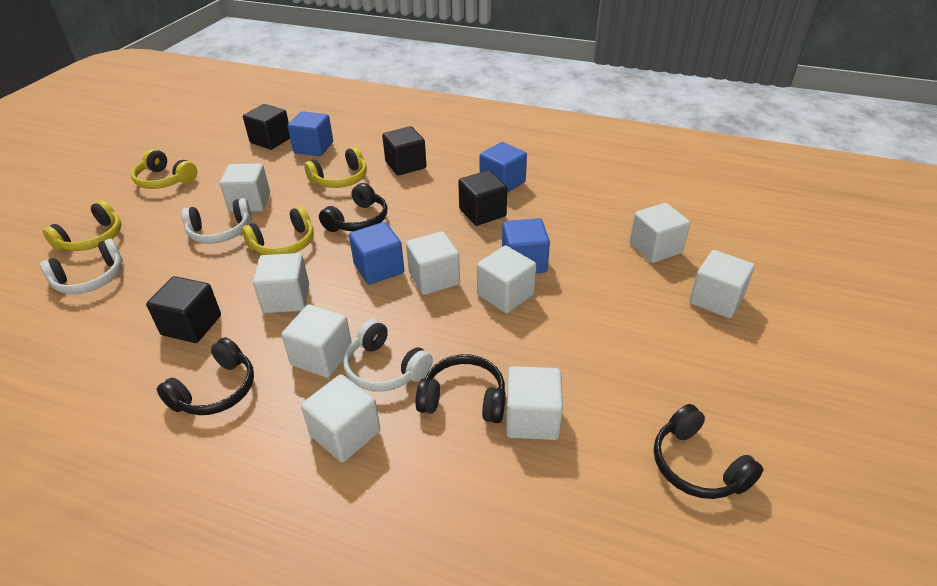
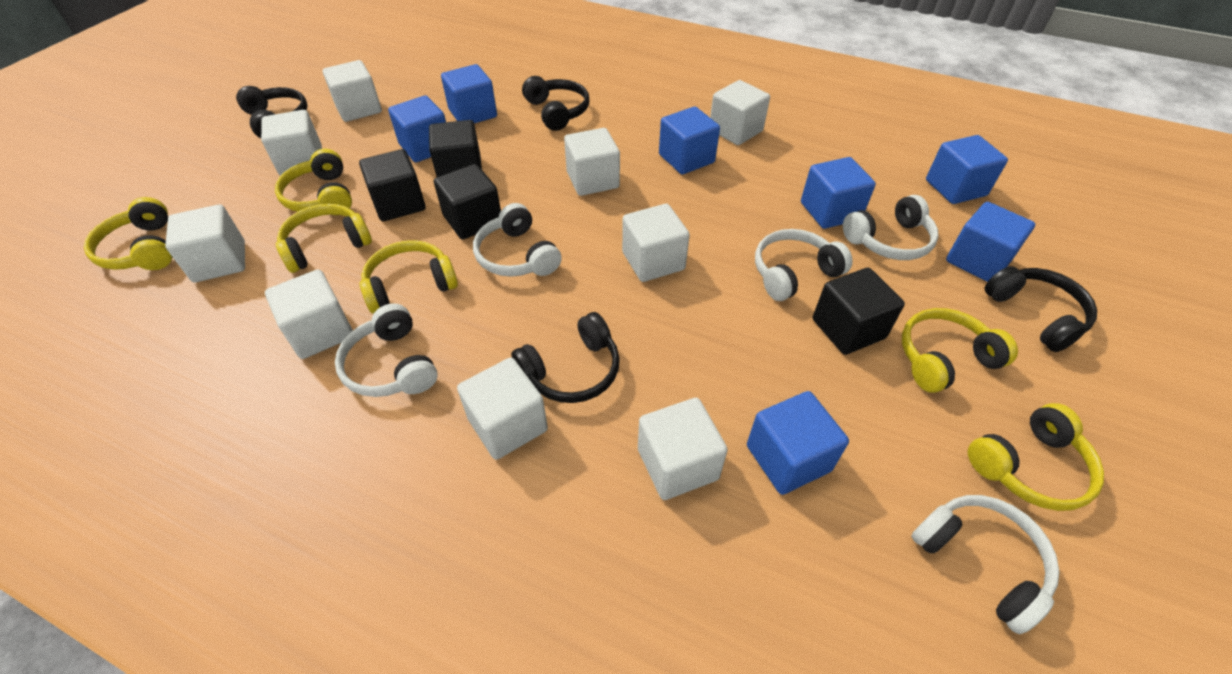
blue cube: [288,111,333,156] [349,222,404,285] [480,142,527,193] [502,218,550,273] = 4 -> [388,95,446,162] [441,64,497,123] [659,107,720,174] [747,391,849,495] [801,157,876,229] [926,135,1008,204] [946,202,1035,282] = 7
white headphones: [40,239,123,294] [181,198,252,244] [343,319,433,392] = 3 -> [335,303,438,397] [473,203,562,277] [755,229,853,301] [843,195,939,260] [911,495,1060,634] = 5
yellow headphones: [43,200,121,251] [131,149,197,189] [242,206,314,255] [304,147,367,188] = 4 -> [84,197,172,270] [275,149,352,215] [276,204,372,273] [360,240,458,314] [902,308,1018,393] [968,403,1104,511] = 6

